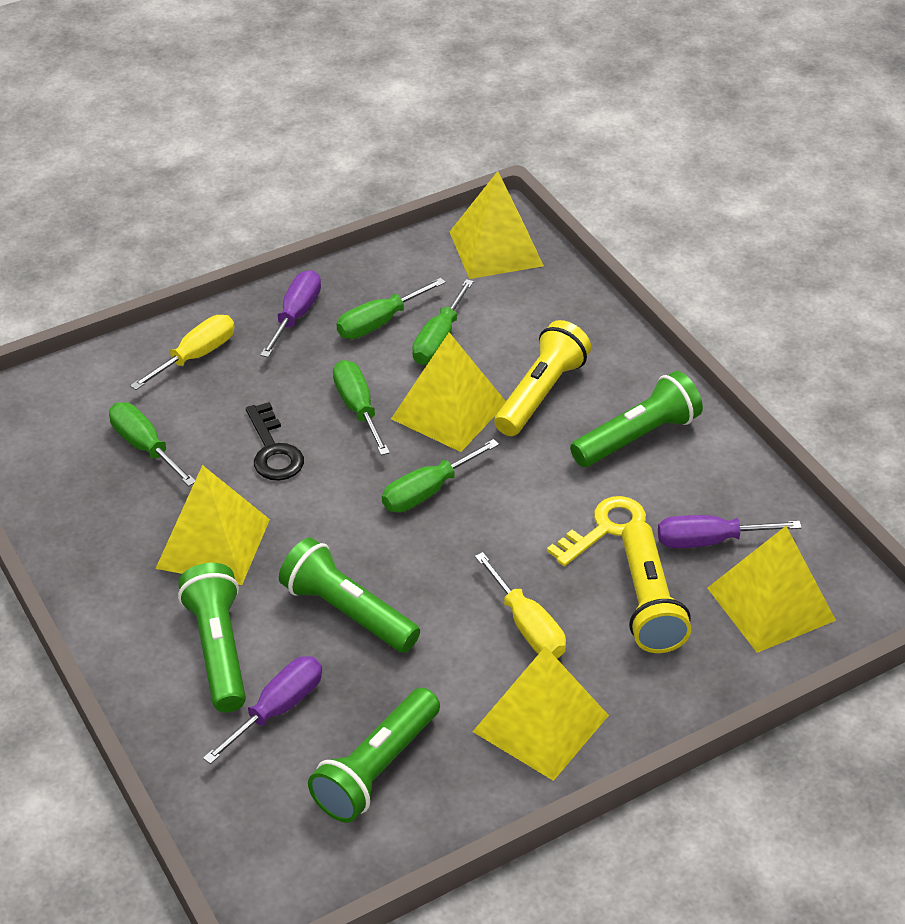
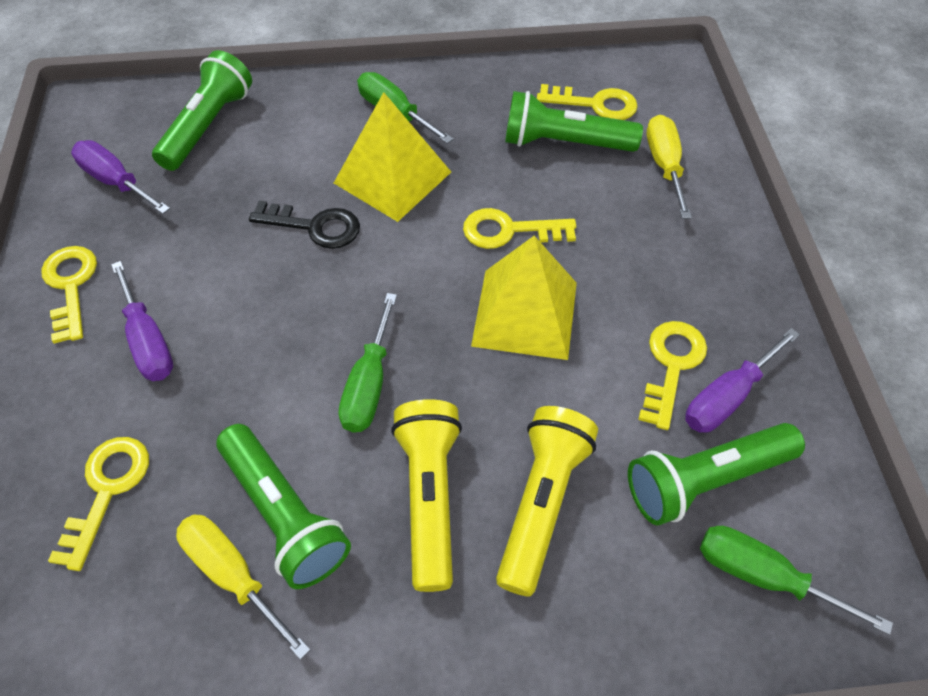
green screwdriver: [109,402,195,486] [333,360,390,456] [337,278,446,339] [382,439,499,512] [412,279,474,365] = 5 -> [339,293,397,432] [357,72,453,144] [700,526,893,635] = 3
yellow key: [547,496,646,566] = 1 -> [41,246,97,344] [48,437,149,571] [463,208,576,249] [537,84,638,120] [638,321,707,430] = 5
yellow pyramid: [155,465,270,585] [391,332,506,452] [450,171,544,279] [473,646,609,781] [708,526,836,653] = 5 -> [334,92,451,222] [471,236,577,360] = 2

